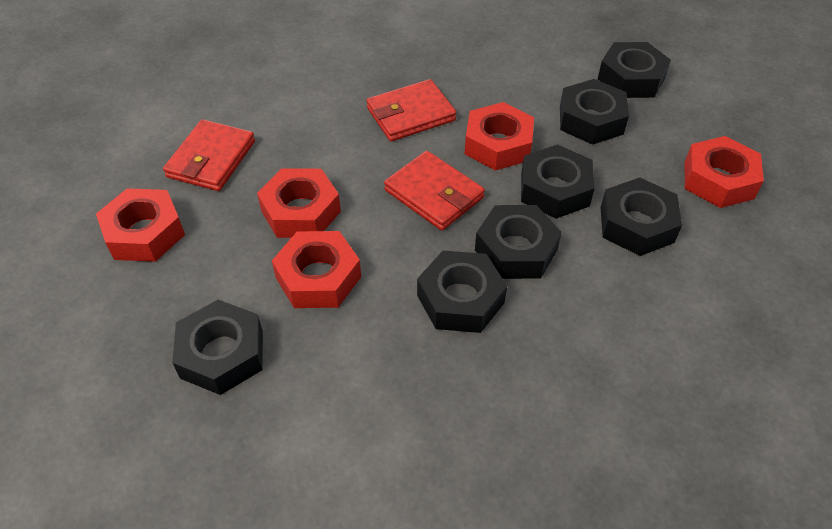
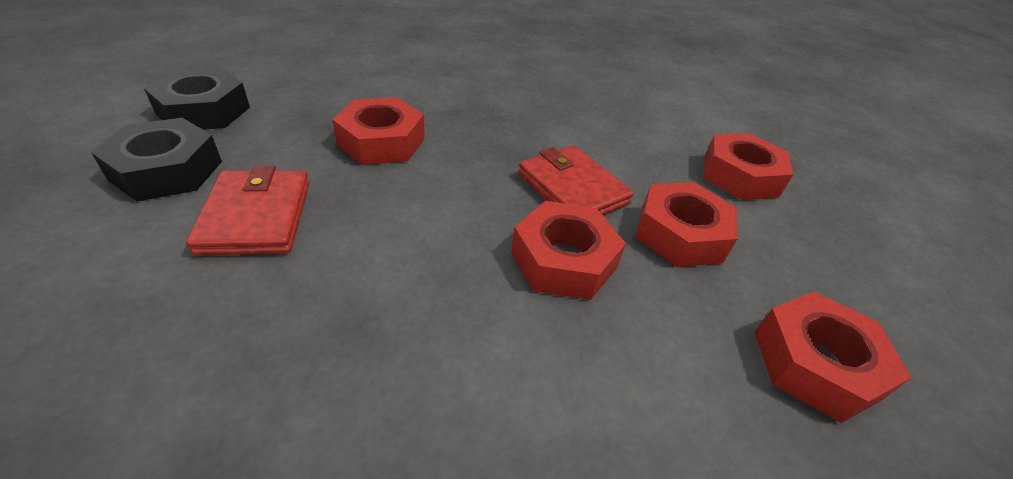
black nut: [172,300,263,395] [417,251,507,333] [475,205,562,279] [521,144,595,219] [560,79,629,145] [598,42,671,98] [601,177,682,256] = 7 -> [91,118,222,202] [144,68,250,130] = 2
red wallet: [163,120,255,191] [367,79,456,141] [384,151,485,230] = 3 -> [186,165,309,256] [518,145,634,215] = 2

